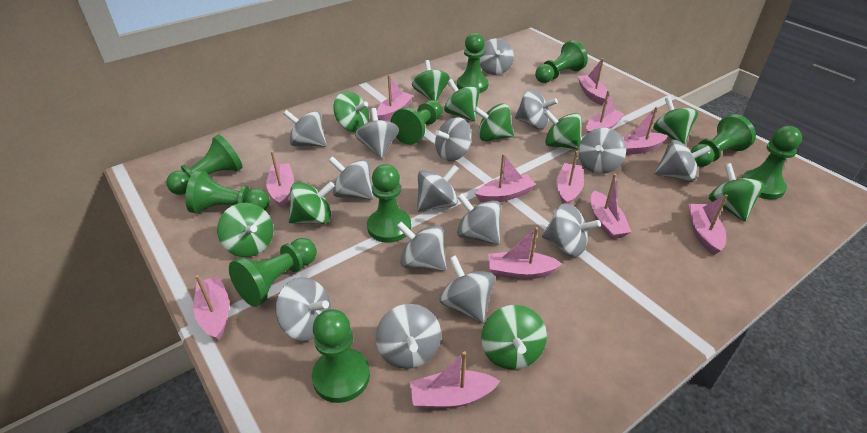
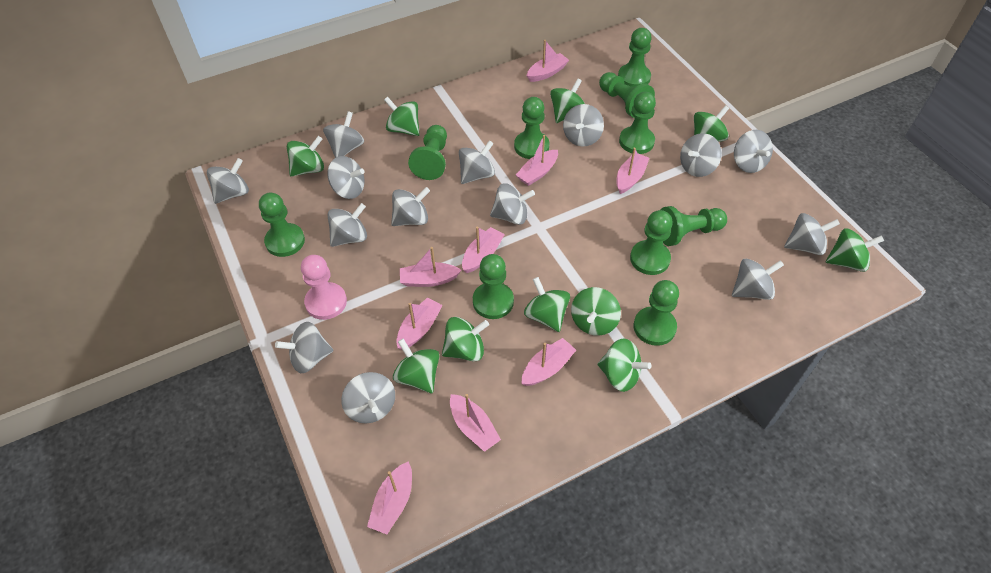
grey spinning top: [275,277,331,341] [283,110,327,147] [328,156,374,200] [355,108,399,159] [376,304,441,369] [397,221,447,271] [417,165,459,212] [434,117,472,161] [439,255,495,323] [457,194,501,245] [480,38,514,75] [515,89,558,129] [542,203,601,257] [578,128,626,174] [654,140,711,182] = 15 -> [207,158,249,204] [275,322,334,373] [323,111,364,158] [327,203,367,247] [328,156,364,199] [341,372,395,423] [391,187,430,226] [459,140,495,184] [490,183,535,225] [563,104,604,147] [680,133,722,177] [732,258,784,300] [734,130,773,173] [784,213,840,255] = 14
pink boat: [193,275,229,341] [266,151,294,208] [376,75,414,121] [410,351,500,409] [475,153,536,202] [489,227,562,279] [556,151,584,204] [578,58,607,105] [586,90,624,134] [591,174,631,239] [623,107,668,155] [688,194,728,255] = 12 -> [367,461,412,534] [396,297,443,350] [400,247,461,287] [450,394,501,452] [462,227,505,273] [516,135,558,186] [521,338,576,386] [527,40,569,82] [616,148,649,194] = 9
pink pawn: none = 0 -> [301,255,347,320] = 1

